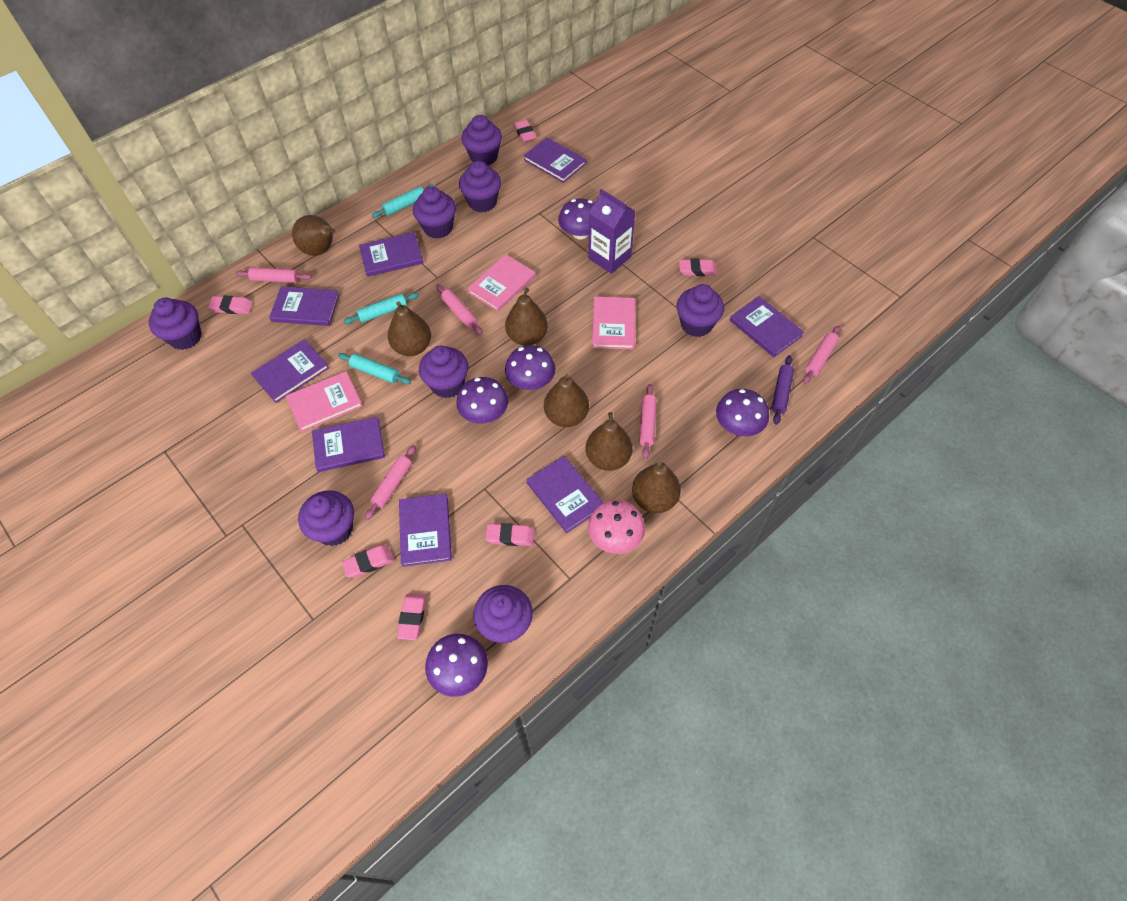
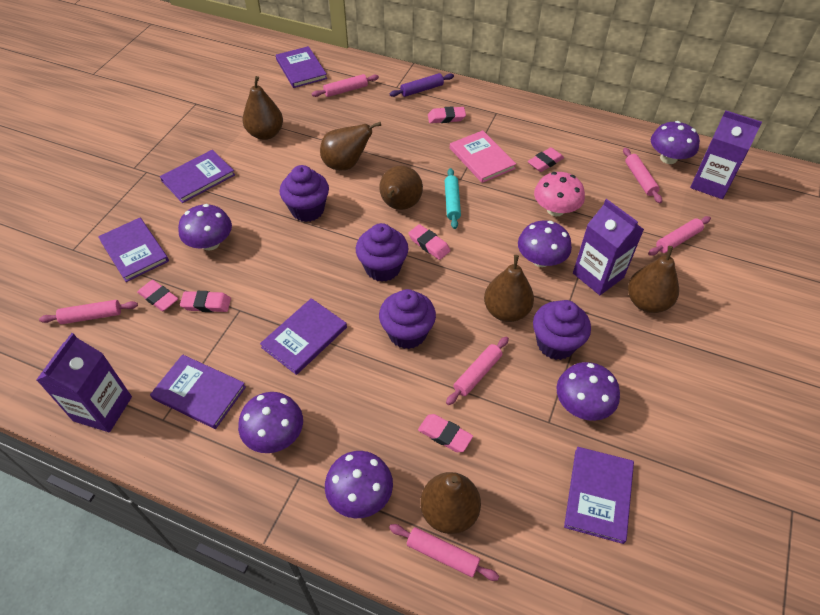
pink book: [286,371,363,432] [467,254,536,312] [592,297,635,350] = 3 -> [450,130,516,183] = 1
pink rolling pin: [235,267,312,283] [365,445,416,520] [436,284,483,335] [639,384,657,459] [803,326,841,384] = 5 -> [39,300,138,324] [312,74,379,97] [389,524,499,581] [446,336,509,405] [623,148,662,203] [648,216,711,256] = 6
purple book: [251,339,329,403] [269,286,340,326] [312,417,385,472] [359,232,424,277] [399,494,452,567] [523,137,586,183] [526,456,604,533] [730,296,804,357] = 8 -> [98,218,169,282] [150,354,246,429] [160,150,235,203] [260,298,347,375] [276,46,327,88] [564,447,634,544] = 6
purple carton: [588,189,636,274] = 1 -> [36,333,132,432] [573,199,644,295] [690,110,762,199] = 3
purple cupcake: [149,298,202,350] [298,490,354,546] [413,187,456,239] [419,346,468,398] [459,161,501,212] [461,115,502,166] [473,585,533,643] [677,284,724,337] = 8 -> [279,165,329,222] [356,223,409,282] [379,289,436,349] [533,300,591,360] = 4
purple mushroom: [425,634,488,697] [456,377,508,424] [505,345,556,390] [558,198,594,239] [716,389,769,436] = 5 -> [178,204,232,251] [238,392,303,453] [325,451,393,518] [518,220,572,267] [556,362,620,421] [651,121,700,164] = 6
turquoise rolling pin: [338,353,411,384] [344,292,419,324] [372,185,436,218] = 3 -> [445,168,461,229] = 1

